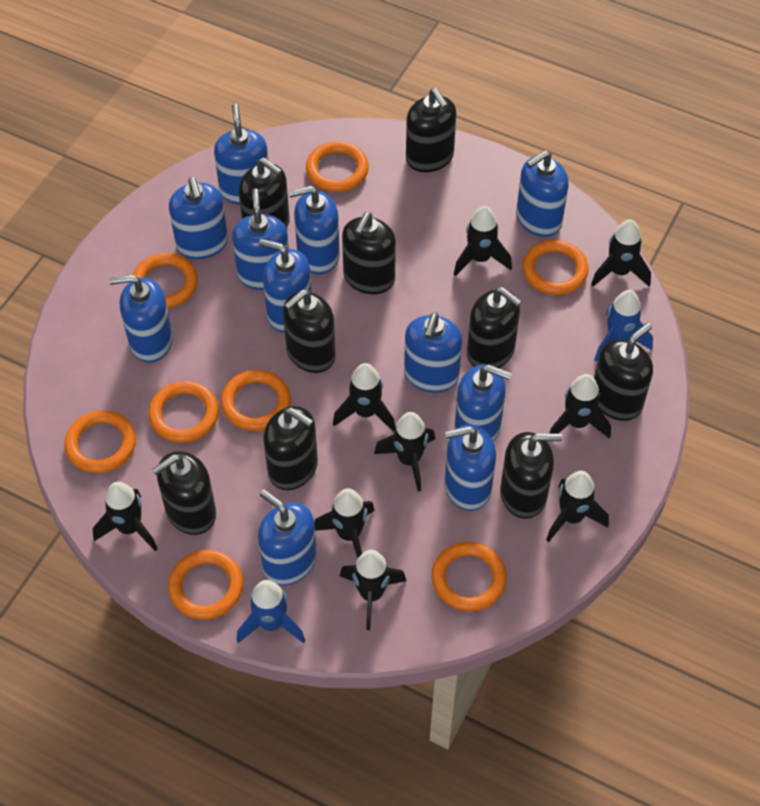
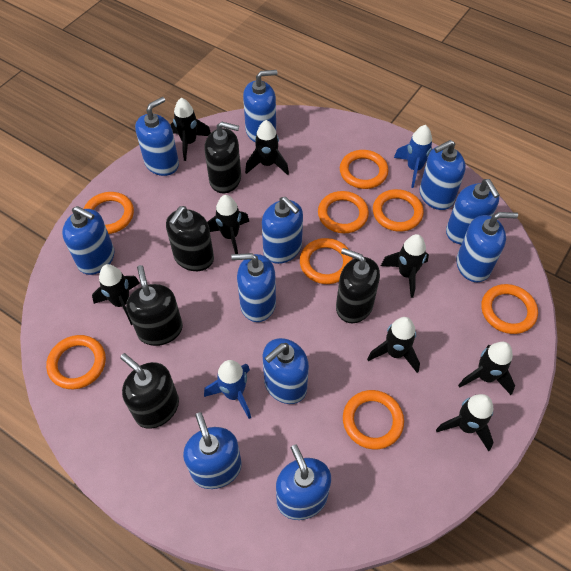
black rocket: [93,482,158,551] [314,488,375,558] [333,363,395,432] [340,550,406,630] [374,412,435,491] [454,206,512,276] [546,471,609,542] [550,374,611,439] [591,219,651,287] = 9 -> [92,264,140,325] [170,98,211,161] [207,195,249,254] [245,120,289,175] [367,317,420,373] [381,234,429,298] [436,394,494,451] [458,342,515,395] = 8
black soap dispenser: [152,451,216,535] [239,158,290,229] [263,406,318,490] [283,290,336,373] [342,212,396,294] [406,88,456,172] [467,287,522,368] [500,432,562,519] [594,323,653,421] = 9 -> [120,353,179,429] [126,265,183,346] [166,206,214,271] [204,122,241,193] [336,248,380,323] = 5

